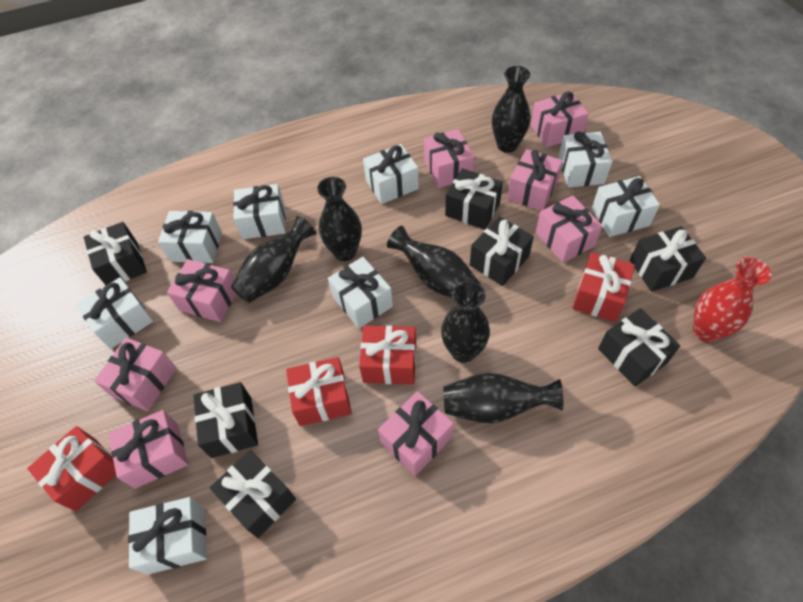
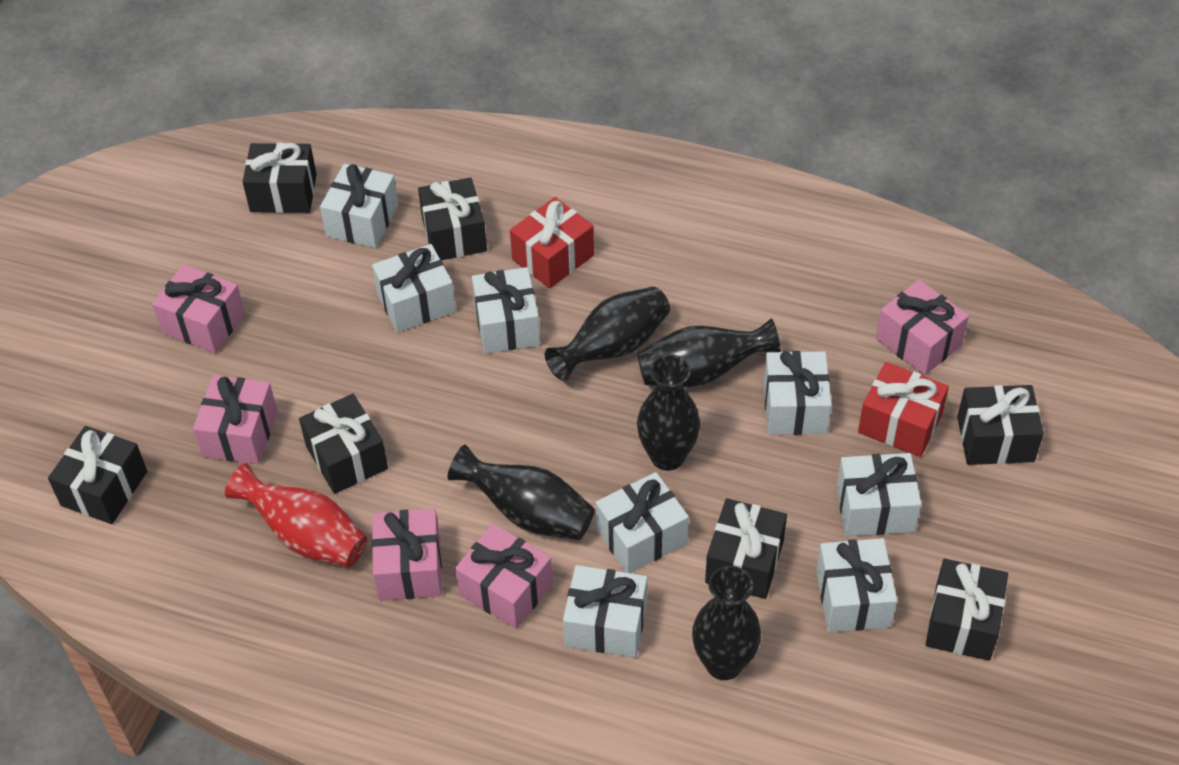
black vase: [231,216,316,303] [317,177,362,261] [387,226,481,298] [441,281,490,363] [444,373,564,423] [492,66,531,153] = 6 -> [448,444,595,540] [545,287,670,381] [637,318,781,387] [637,354,701,471] [692,566,761,680] = 5
pink gift: [94,338,176,411] [108,410,189,489] [167,259,236,322] [378,391,454,476] [424,129,474,188] [507,149,563,211] [531,91,589,147] [535,196,602,263] = 8 -> [152,265,245,353] [193,375,277,464] [372,509,442,601] [455,523,553,629] [876,279,969,376] = 5
red gift: [27,426,116,511] [286,357,352,426] [359,325,416,385] [572,252,635,322] = 4 -> [510,197,594,289] [858,362,949,457] = 2

